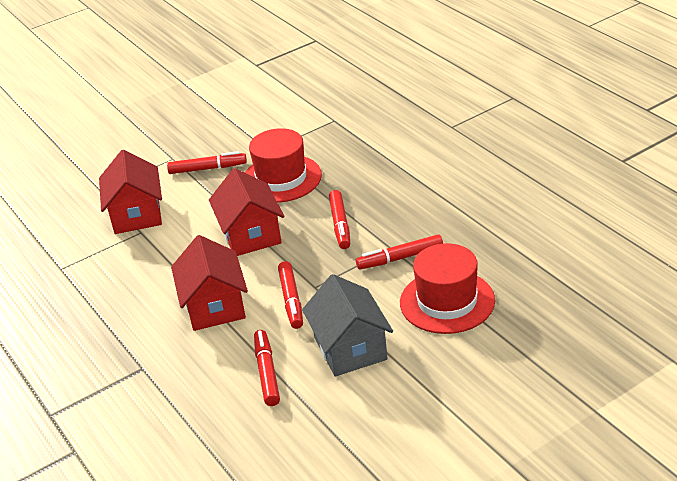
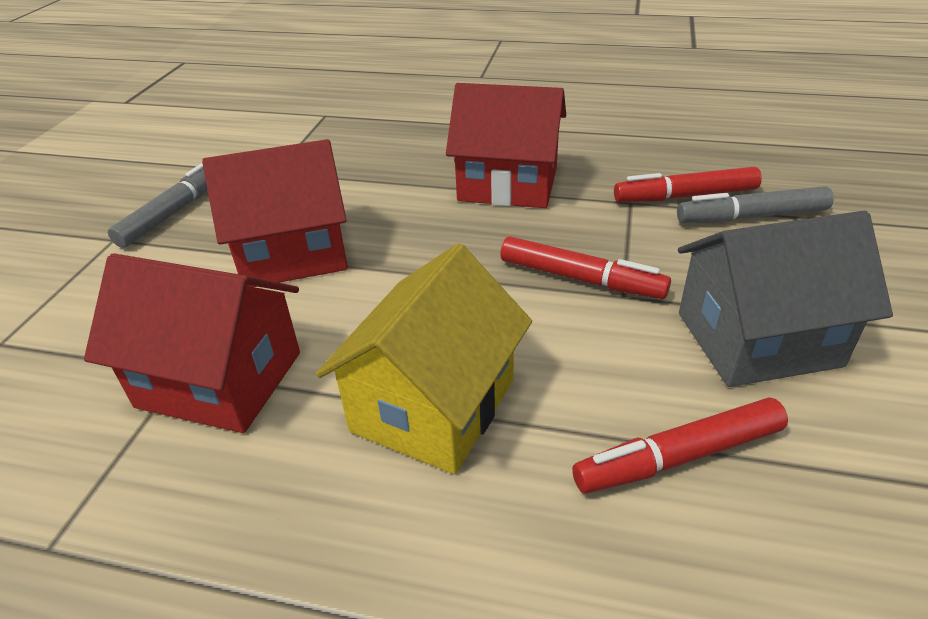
grey marker: none = 0 -> [108,163,208,248] [677,186,834,223] = 2
red hat: [245,128,322,203] [400,243,495,334] = 2 -> none = 0
red marker: [167,151,247,174] [254,330,280,406] [278,261,303,329] [329,190,350,249] [356,234,443,269] = 5 -> [500,236,671,299] [572,398,788,494] [614,167,762,202] = 3
yellow house: none = 0 -> [316,244,532,474] = 1

